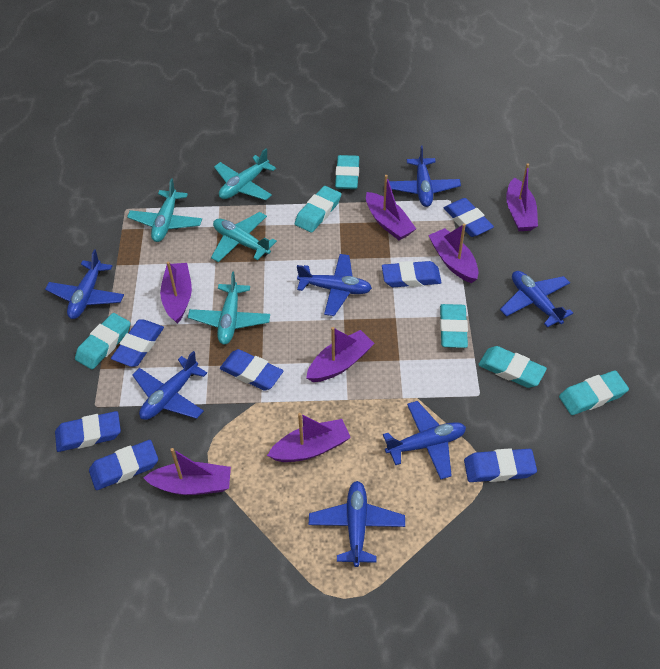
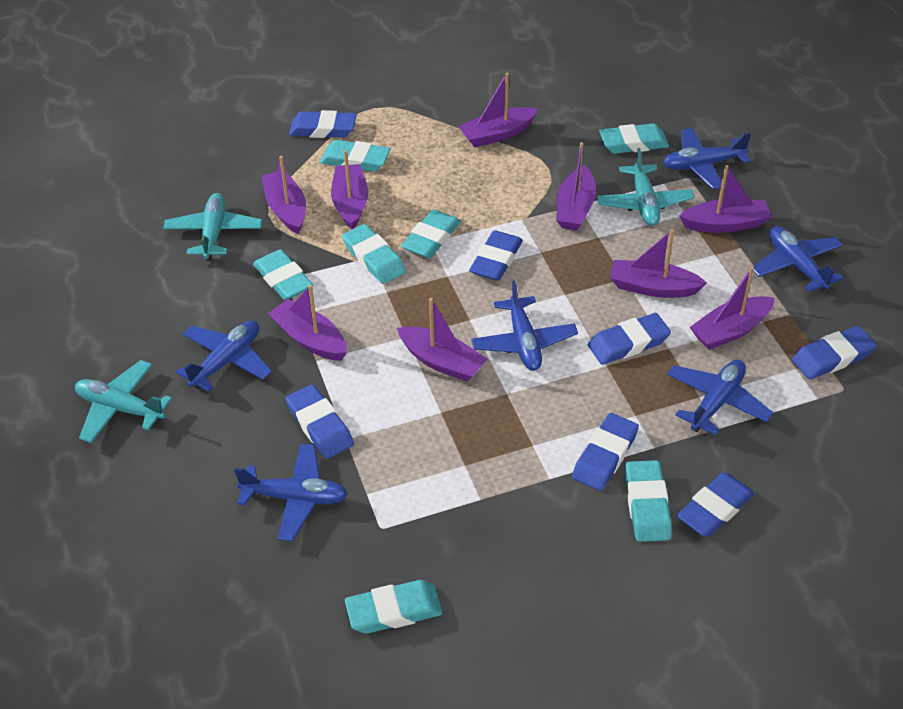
blue plane: [45,249,124,319] [132,351,207,420] [297,254,372,316] [309,481,405,567] [383,401,466,480] [389,145,461,207] [500,271,573,328] = 7 -> [176,320,272,392] [234,444,348,541] [471,281,578,371] [663,128,751,189] [667,360,773,435] [753,226,843,292] = 6
purple boat: [143,448,231,495] [160,261,192,324] [267,413,351,462] [306,327,375,382] [366,175,416,240] [428,224,478,283] [506,163,538,231] = 7 -> [262,156,306,234] [268,285,347,361] [331,150,368,229] [397,298,487,381] [459,73,538,147] [556,142,596,230] [610,229,707,298] [679,165,772,233] [690,267,775,350] = 9
turquoise eraser: [75,313,130,370] [295,186,341,233] [335,155,359,189] [440,304,468,348] [478,346,547,388] [559,370,629,415] = 6 -> [253,249,313,300] [320,140,391,172] [342,224,406,284] [345,580,443,634] [401,209,461,258] [599,123,669,154] [625,460,672,542] = 7
turquoise plane: [127,178,202,242] [188,272,270,345] [211,212,277,262] [214,148,276,200] = 4 -> [75,360,172,443] [163,193,262,261] [597,148,694,226] = 3

